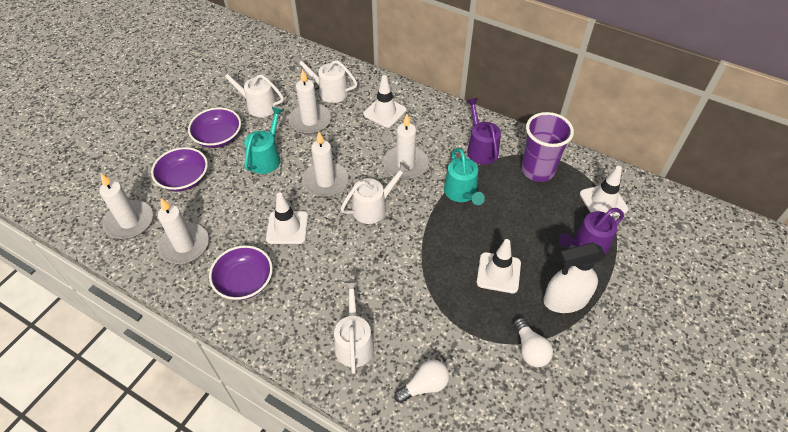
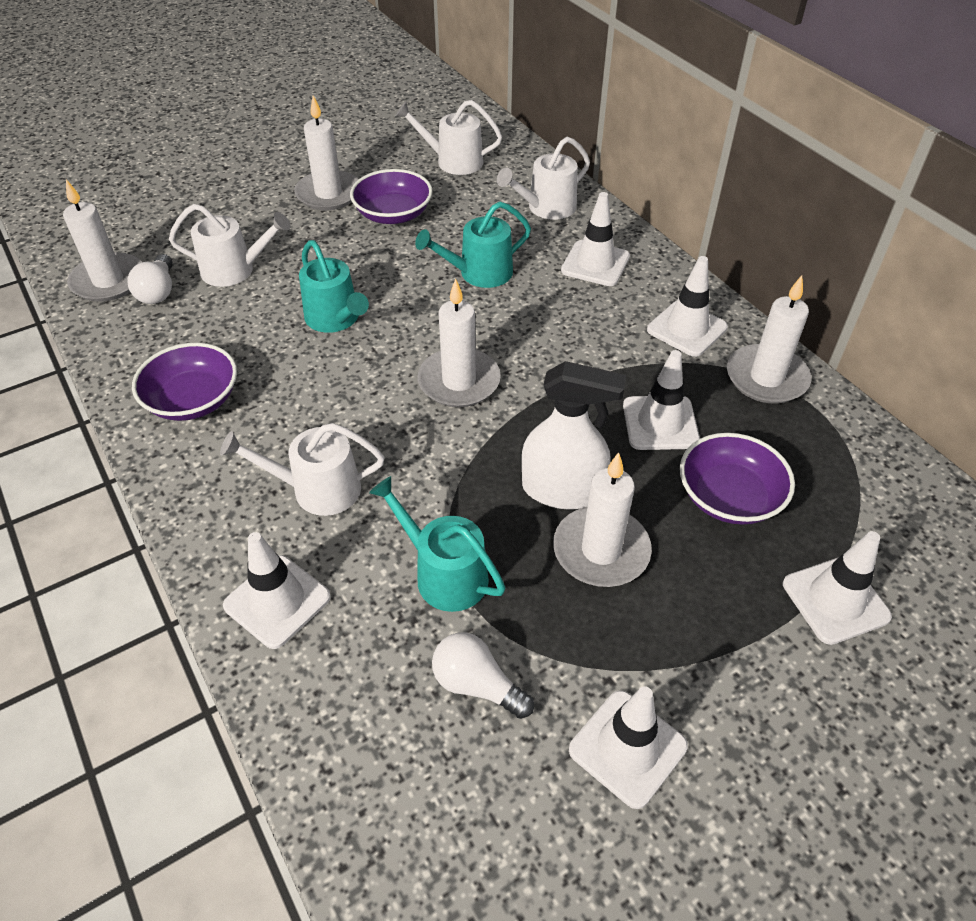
purple cup: [521,112,574,182] = 1 -> none = 0
purple watering can: [467,98,501,165] [559,208,624,255] = 2 -> none = 0
turquoise watering can: [244,107,284,174] [444,148,485,205] = 2 -> [299,240,369,333] [369,476,505,612] [415,201,531,288] = 3
white traffic cone: [266,192,308,244] [363,75,406,128] [477,239,521,293] [580,166,629,217] = 4 -> [223,532,331,649] [561,192,630,286] [569,687,688,809] [623,350,700,450] [647,256,728,357] [783,531,892,645] = 6

